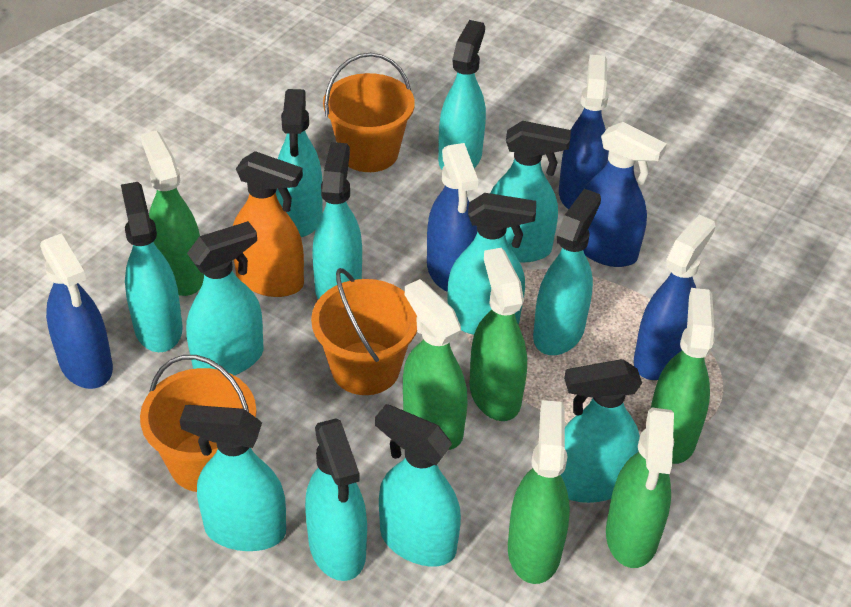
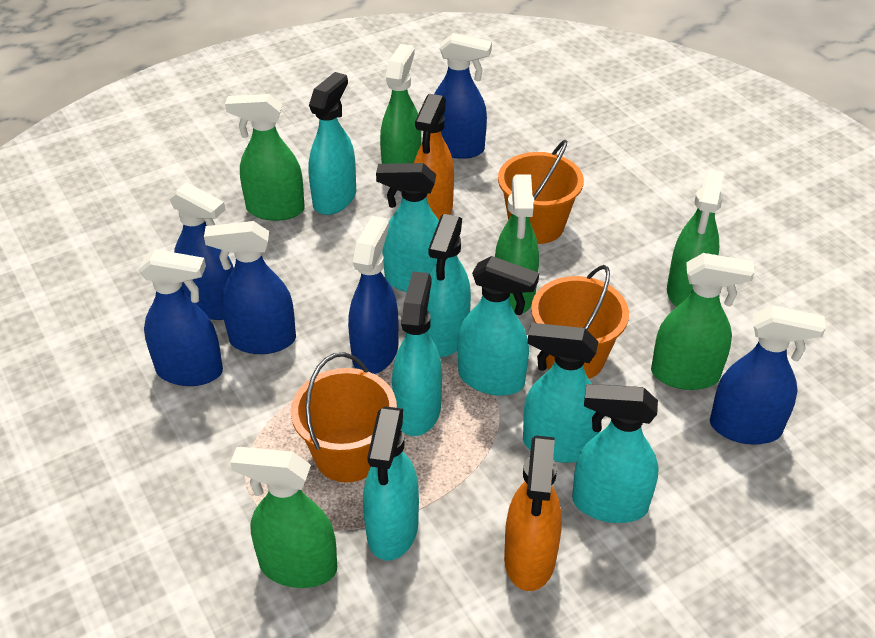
blue spray bottle: [40,233,113,389] [427,143,478,292] [559,54,609,209] [583,122,667,267] [634,215,715,380] = 5 -> [139,249,223,386] [169,182,234,320] [204,221,296,354] [348,216,398,374] [434,33,492,159] [710,305,826,445] = 6
orange spray bottle: [233,151,304,297] = 1 -> [414,94,454,220] [504,435,562,591] = 2
turquoise spray bottle: [121,182,183,352] [180,405,286,551] [186,221,263,375] [276,89,323,237] [305,418,367,581] [312,142,362,299] [375,404,461,566] [438,20,486,169] [448,193,536,335] [490,121,571,263] [533,189,601,355] [561,359,642,503] = 12 -> [308,72,356,215] [363,406,419,561] [376,163,439,292] [392,271,442,436] [427,214,471,357] [458,256,539,396] [523,323,602,463] [572,384,659,523] = 8

